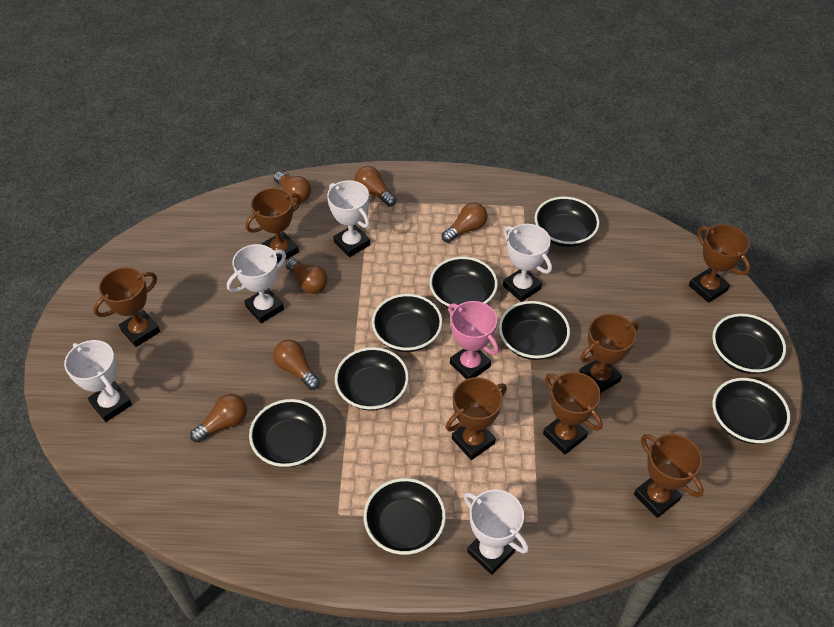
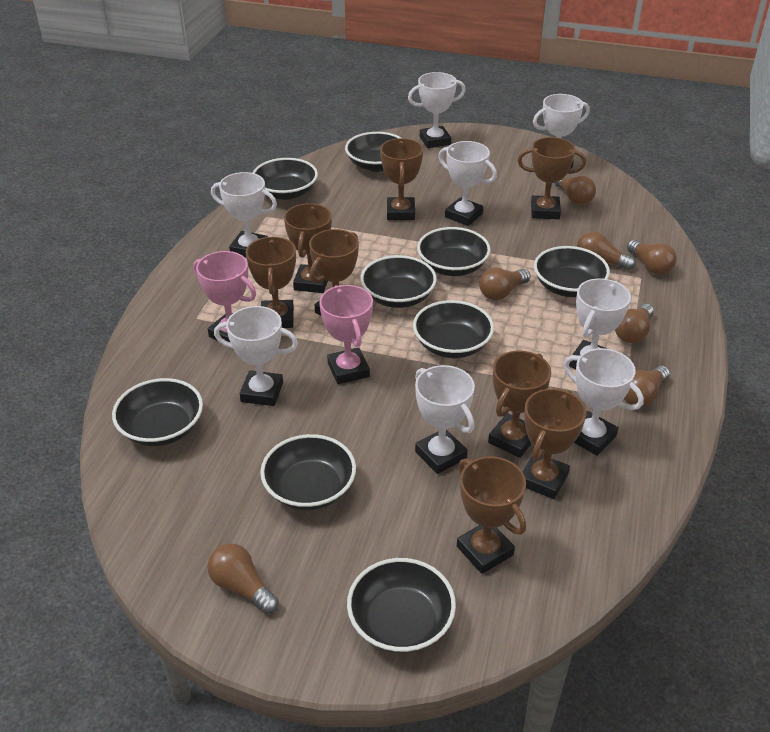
brown light bulb: [190,394,247,443] [273,339,320,390] [274,172,311,203] [286,258,328,294] [355,166,396,207] [442,202,487,243] = 6 -> [207,543,279,614] [479,268,531,300] [555,176,596,205] [577,231,636,270] [615,304,654,343] [624,366,670,407] [627,240,677,275] = 7
brown trophy: [93,267,160,347] [245,188,302,264] [446,377,507,460] [543,372,603,455] [579,314,639,393] [634,434,704,518] [689,224,750,303] = 7 -> [246,237,296,328] [284,203,332,293] [309,229,359,315] [380,138,423,220] [457,456,526,574] [488,351,551,458] [518,137,586,219] [523,389,586,499] = 8
pink trophy: [448,301,499,379] = 1 -> [193,251,256,342] [319,285,373,384] = 2
white trophy: [64,340,132,422] [227,244,286,323] [327,180,370,257] [464,489,528,575] [503,224,552,302] = 5 -> [211,172,277,258] [214,306,298,406] [408,72,466,148] [415,365,475,474] [438,141,497,226] [533,94,590,169] [564,348,644,456] [569,278,631,369] = 8

